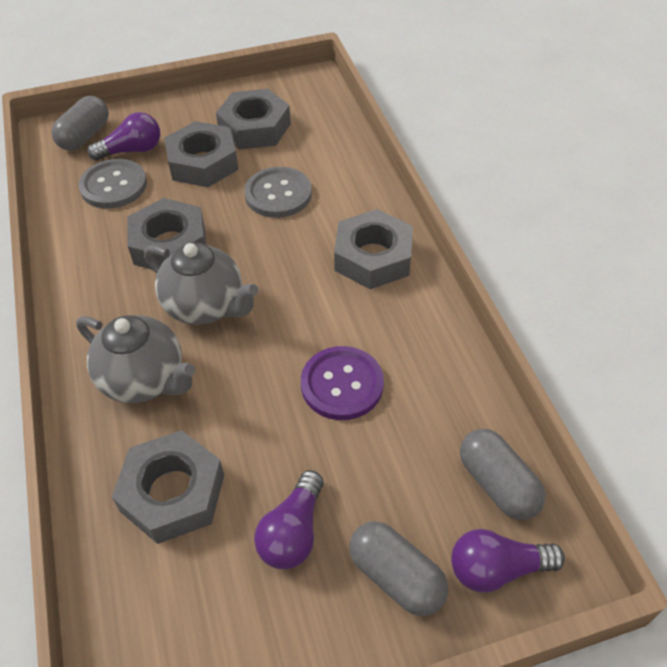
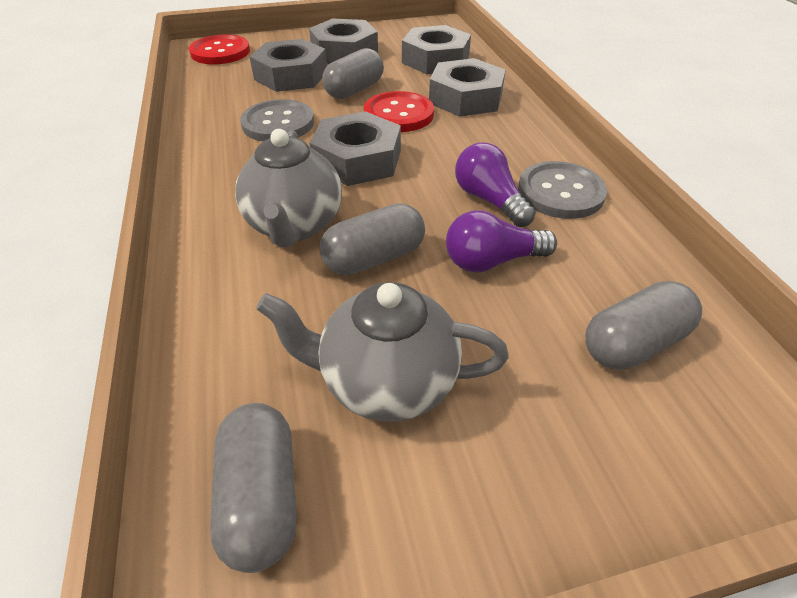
grey capsule: [51,96,109,151] [349,521,448,616] [460,429,546,520] = 3 -> [210,403,296,573] [320,203,425,275] [322,48,384,99] [585,281,702,370] = 4
purple button: [301,346,384,420] = 1 -> none = 0
purple light bulb: [87,112,160,161] [254,470,324,569] [451,529,565,592] = 3 -> [446,210,557,272] [455,142,536,227] = 2
red button: none = 0 -> [189,35,250,64] [364,91,434,132] = 2

